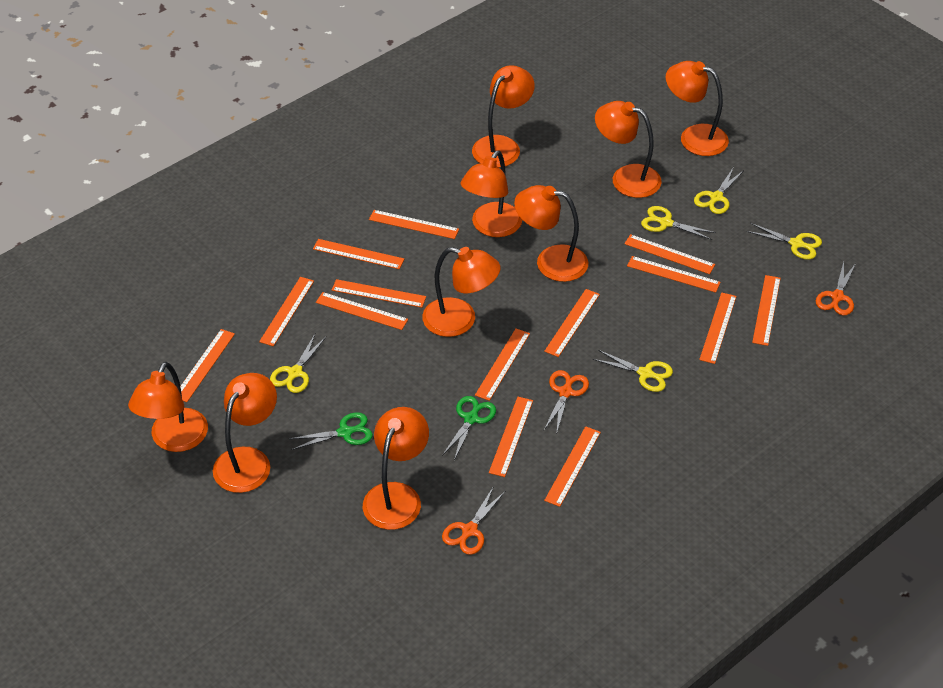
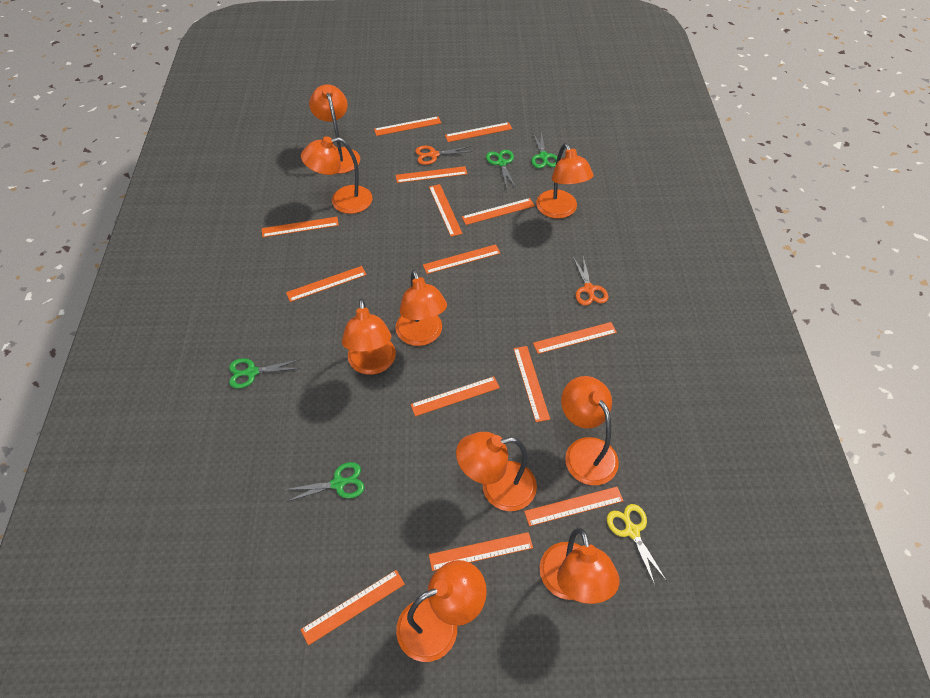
green scissors: [289,412,373,450] [442,396,496,461] = 2 -> [229,358,301,389] [284,462,365,502] [486,150,516,189] [531,132,557,168] = 4
orange scissors: [442,486,505,555] [544,370,589,431] [816,262,856,315] = 3 -> [415,146,472,165] [573,256,609,306] = 2
yellow scissors: [270,334,327,393] [593,350,673,392] [641,206,716,240] [694,167,744,214] [746,223,822,260] = 5 -> [607,504,667,585] = 1

